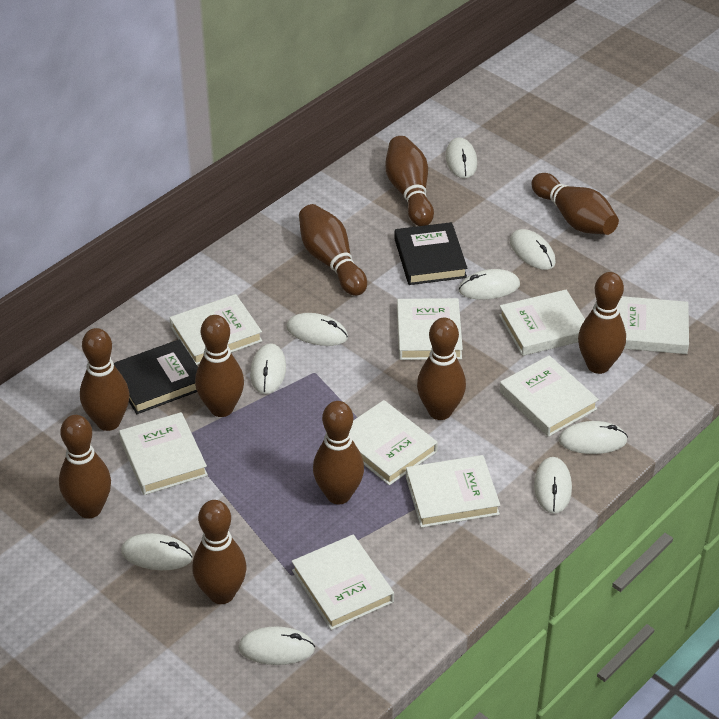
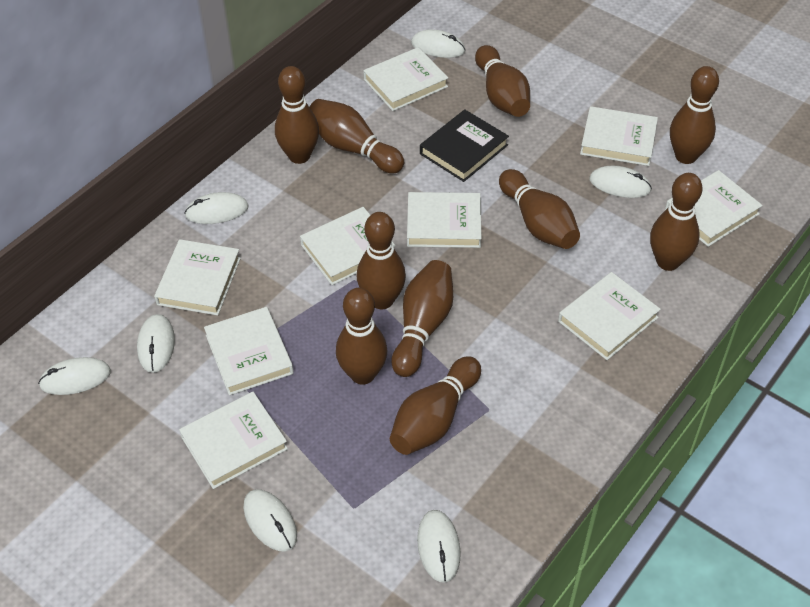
black book: [114,339,198,414] [394,222,467,285] = 2 -> [420,110,509,182] = 1
white mouse: [121,533,193,570] [238,627,315,665] [250,343,286,394] [286,313,348,346] [446,137,477,178] [459,269,520,300] [510,229,556,270] [534,457,572,514] [559,421,628,454] = 9 -> [38,357,111,395] [137,314,175,373] [184,192,249,224] [243,489,297,551] [411,29,465,58] [417,510,461,583] [590,166,652,198] = 7

